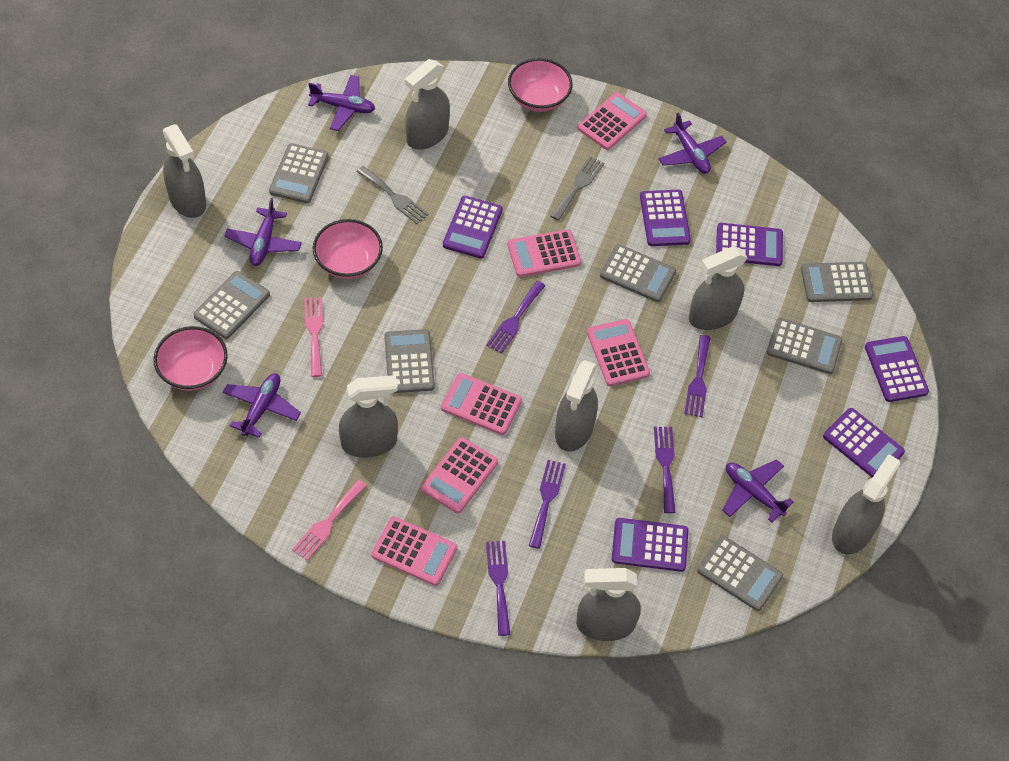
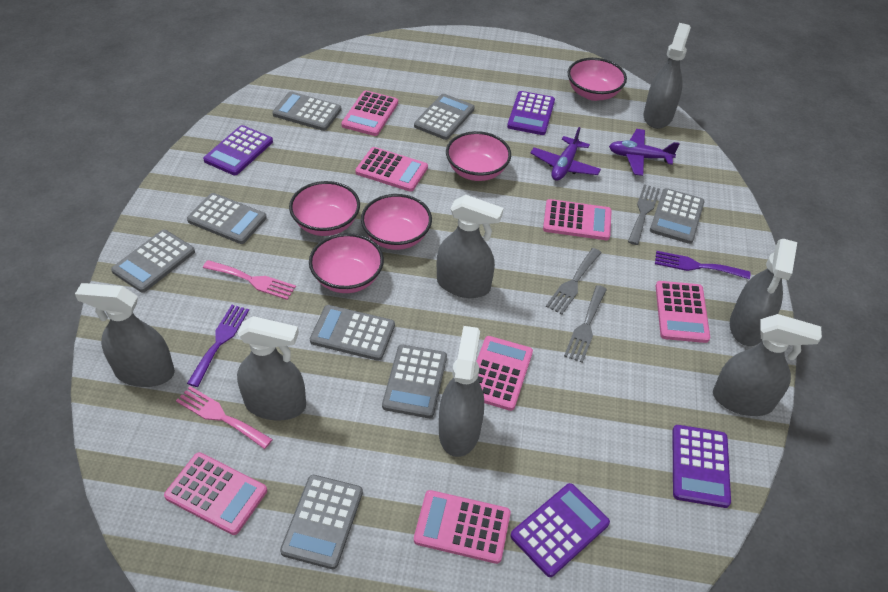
grey calculator: [193,271,270,339] [269,143,329,203] [384,329,435,393] [600,244,676,302] [697,535,783,611] [767,318,843,374] [801,262,873,302] = 7 -> [111,230,195,293] [187,193,267,244] [273,91,342,131] [280,475,363,569] [310,305,395,361] [382,345,447,418] [414,94,474,140] [650,188,705,244] = 8
grey fork: [356,166,429,224] [550,156,604,221] = 2 -> [546,248,602,315] [564,285,607,363] [628,184,660,245] = 3
pink bowl: [153,326,228,391] [313,219,383,279] [508,58,573,112] = 3 -> [289,181,360,236] [309,233,384,293] [361,194,432,250] [446,131,511,181] [568,58,627,101] = 5
pink calculator: [371,517,457,586] [421,437,498,513] [441,373,522,435] [507,229,581,277] [577,92,647,150] [587,319,650,386] = 6 -> [164,452,267,535] [341,90,398,136] [355,147,428,192] [414,490,511,564] [477,336,533,411] [543,199,612,240] [656,281,710,343] = 7
purple calculator: [443,196,503,258] [612,518,688,572] [640,190,691,246] [716,223,783,266] [823,408,905,478] [865,336,929,402] = 6 -> [203,125,273,175] [507,91,555,135] [510,483,610,577] [672,425,731,508] = 4
purple fork: [486,281,545,353] [486,541,511,636] [529,460,566,549] [654,427,676,513] [685,335,711,417] = 5 -> [187,305,249,387] [655,251,750,279] = 2
purple plane: [223,373,301,438] [224,198,302,266] [308,75,375,131] [658,113,727,174] [722,459,794,522] = 5 -> [531,127,601,181] [609,129,679,176] = 2

